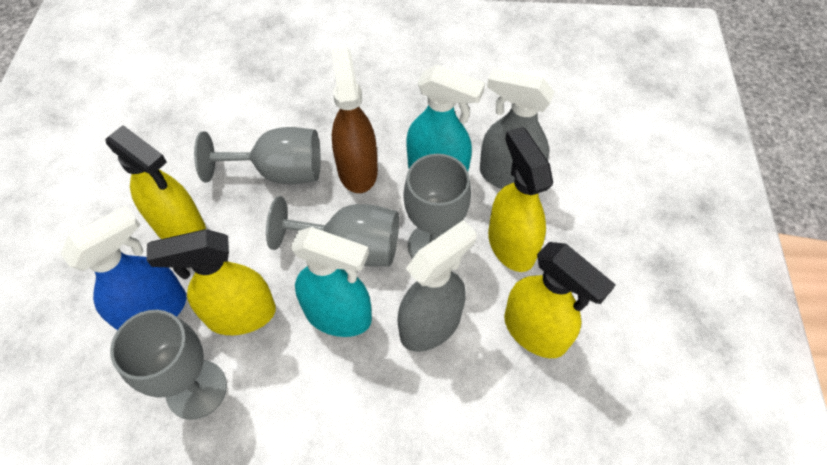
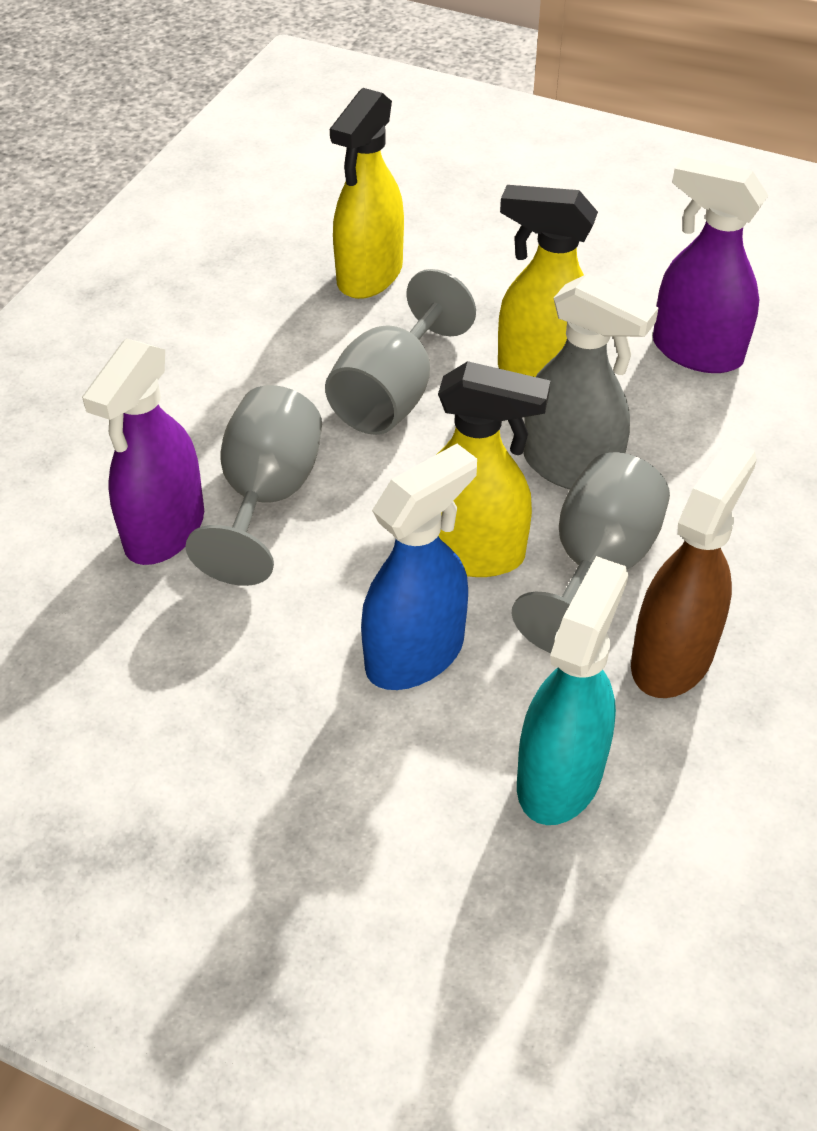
grey goblet: [110,310,227,420] [194,127,321,184] [266,196,399,266] [403,154,471,259] = 4 -> [185,385,322,586] [325,269,476,435] [512,452,670,653] = 3
grey spray bottle: [397,220,477,352] [480,68,555,189] = 2 -> [523,274,658,489] = 1
purple spray bottle: none = 0 -> [82,338,204,565] [653,157,769,373] = 2
turquoise spray bottle: [291,227,372,337] [406,65,485,171] = 2 -> [517,556,628,825] = 1
yellow spray bottle: [106,125,206,239] [147,229,276,335] [488,127,553,272] [504,242,616,358] = 4 -> [330,88,404,299] [436,361,550,577] [498,185,598,377] = 3

